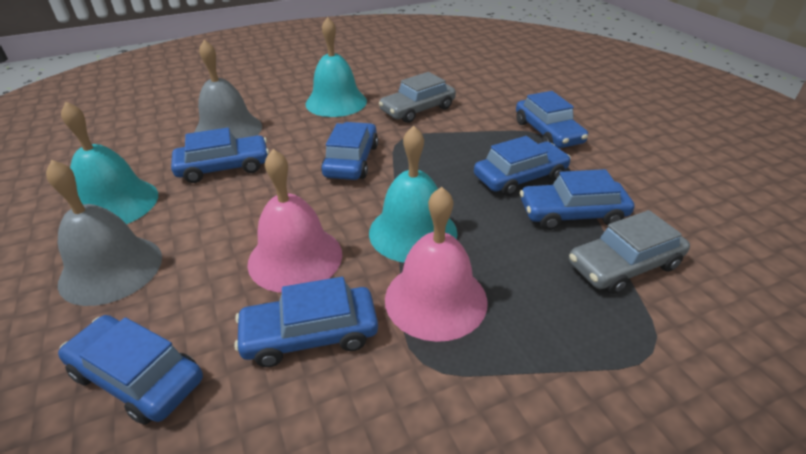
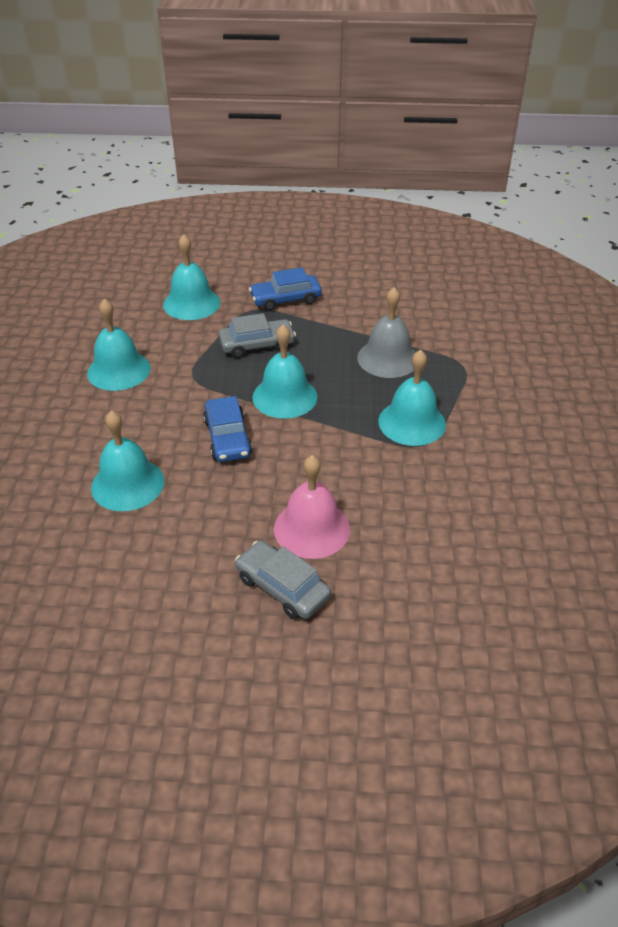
blue car: [58,315,203,425] [171,128,269,183] [234,277,378,367] [321,122,378,180] [474,136,571,196] [516,91,588,148] [520,169,634,230] = 7 -> [203,396,253,462] [249,267,322,311] = 2
grey bell: [46,160,162,306] [194,40,262,139] = 2 -> [357,287,416,378] = 1
pink bell: [247,149,342,293] [385,187,488,342] = 2 -> [274,455,350,559] = 1
turquoise bell: [61,102,158,224] [305,17,367,117] [369,126,458,263] = 3 -> [87,299,151,391] [91,410,164,511] [163,234,220,320] [253,325,318,419] [379,350,446,446] = 5

